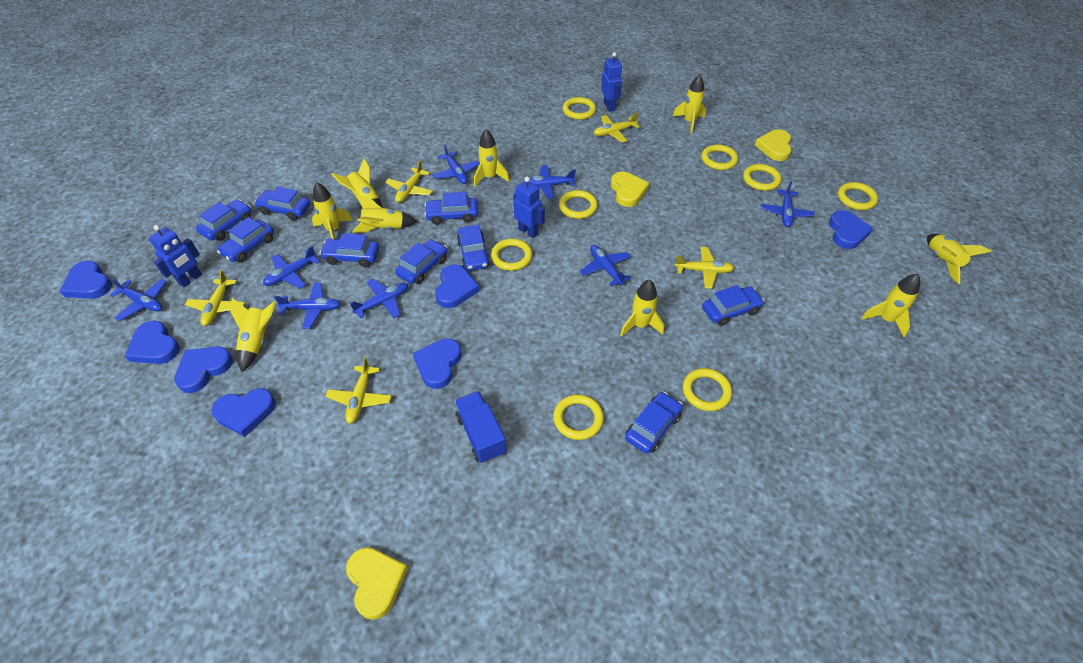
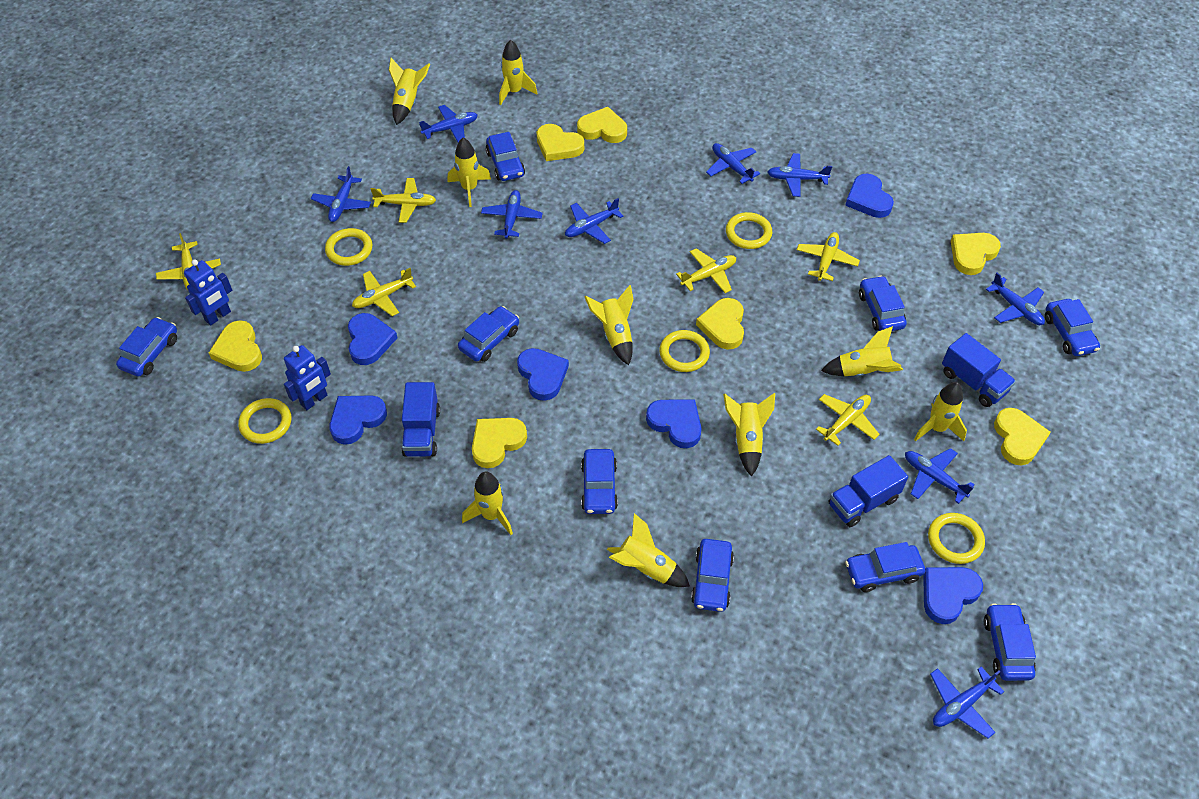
blue heart: [60,260,112,299] [125,320,180,364] [174,346,233,393] [211,388,276,437] [413,338,462,389] [435,264,479,308] [829,210,873,249] = 7 -> [329,395,387,445] [348,313,397,365] [517,348,569,401] [646,400,701,448] [845,174,894,218] [923,567,983,624] = 6
blue plane: [110,278,167,321] [263,246,320,289] [274,283,341,329] [350,279,408,319] [432,144,480,184] [529,165,576,199] [580,245,631,286] [761,181,814,227] = 8 -> [311,166,371,222] [419,105,478,142] [481,190,543,239] [565,198,623,244] [706,143,760,184] [767,153,832,197] [905,448,975,504] [930,667,1004,738] [986,272,1045,325] = 9
blue robot: [149,225,202,287] [513,177,545,238] [601,52,622,112] = 3 -> [184,259,232,326] [284,345,331,410] = 2
blue truck: [455,391,507,463] = 1 -> [401,382,440,457] [828,455,908,527] [942,333,1016,407] = 3
yellow heart: [346,547,408,620] [611,172,649,207] [755,129,792,161] = 3 -> [209,320,262,372] [472,418,527,468] [537,124,584,161] [577,107,627,143] [696,298,744,350] [951,233,1001,275] [994,408,1051,466] = 7
yellow plane: [185,270,245,326] [325,357,392,424] [385,160,433,203] [594,113,640,143] [675,247,734,289] = 5 -> [156,233,221,290] [352,268,416,316] [371,178,436,223] [676,248,736,293] [797,232,860,281] [816,394,880,446] = 6
yellow ring: [491,239,533,271] [553,394,604,440] [559,190,598,219] [563,97,596,120] [683,368,732,411] [701,145,738,170] [743,164,781,191] [838,182,878,210] = 8 -> [238,398,291,444] [325,228,372,266] [659,330,710,372] [726,212,772,249] [928,513,985,564] = 5

